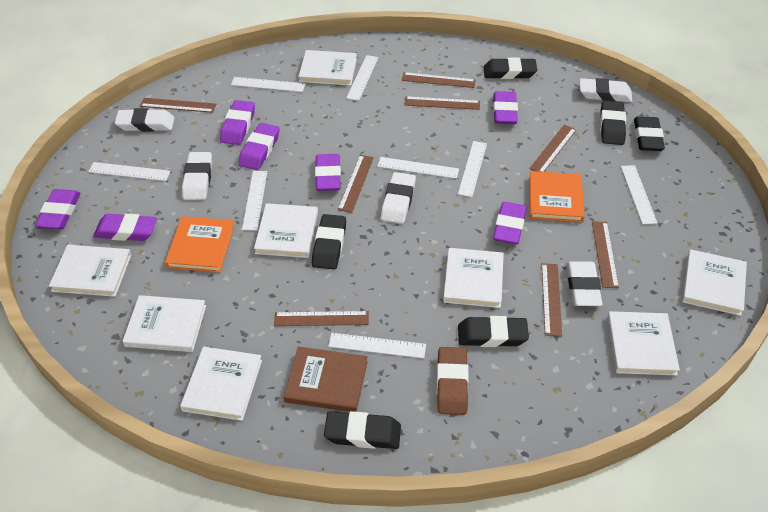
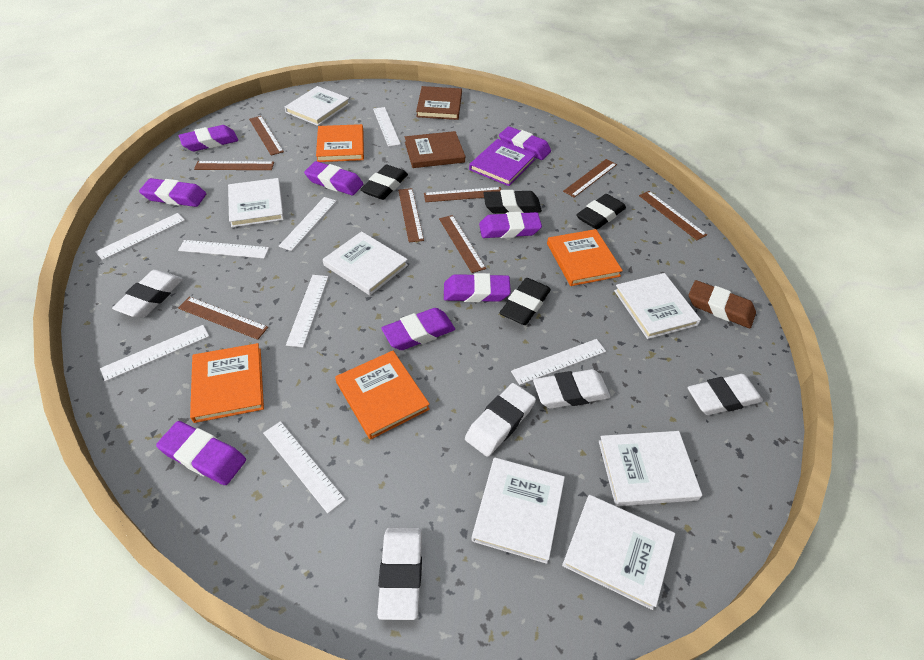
black eraser: [312,214,346,269] [324,411,401,449] [458,316,529,347] [483,57,537,79] [600,100,626,145] [634,116,665,151] = 6 -> [360,165,408,200] [483,190,542,214] [500,278,551,325] [576,194,626,229] = 4
brown book: [284,347,368,412] = 1 -> [405,131,465,168] [416,86,462,120] = 2
orange book: [165,216,234,273] [529,171,585,222] = 2 -> [190,343,264,423] [316,124,364,162] [335,351,430,440] [547,229,623,286] = 4
purple book: none = 0 -> [469,139,536,186] = 1
purple eraser: [35,189,81,229] [93,213,157,241] [220,100,255,145] [238,123,279,170] [315,154,341,191] [493,91,518,124] [493,202,527,244] = 7 -> [139,178,206,207] [156,421,246,485] [178,125,238,151] [304,161,363,195] [381,308,455,350] [444,273,511,302] [479,212,542,238] [499,126,551,160] = 8
white book: [49,245,131,297] [123,295,206,352] [180,347,262,421] [254,203,318,258] [298,50,357,86] [443,248,504,308] [607,311,680,376] [682,249,747,316] = 8 -> [228,178,284,227] [285,86,350,126] [323,231,408,295] [471,458,565,564] [562,495,675,610] [599,431,702,506] [614,273,701,339] = 7

